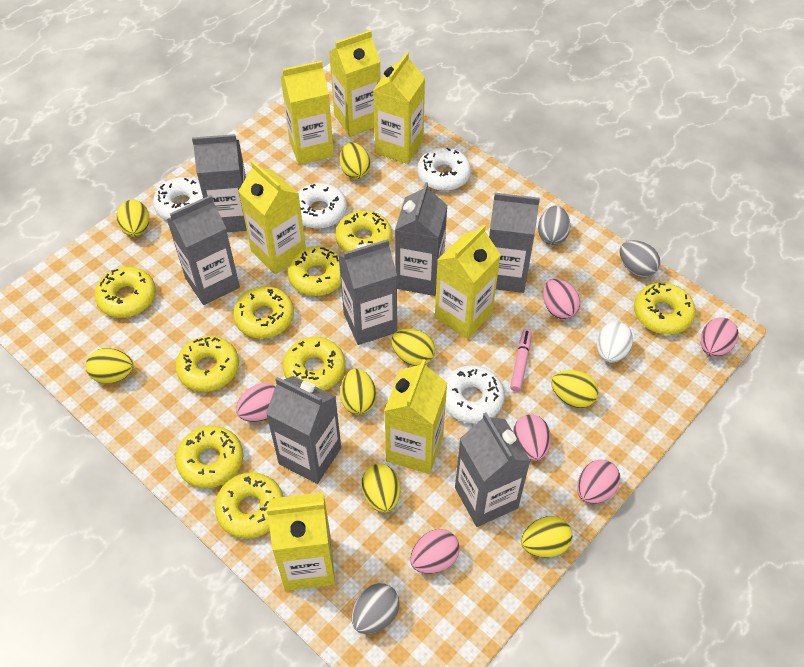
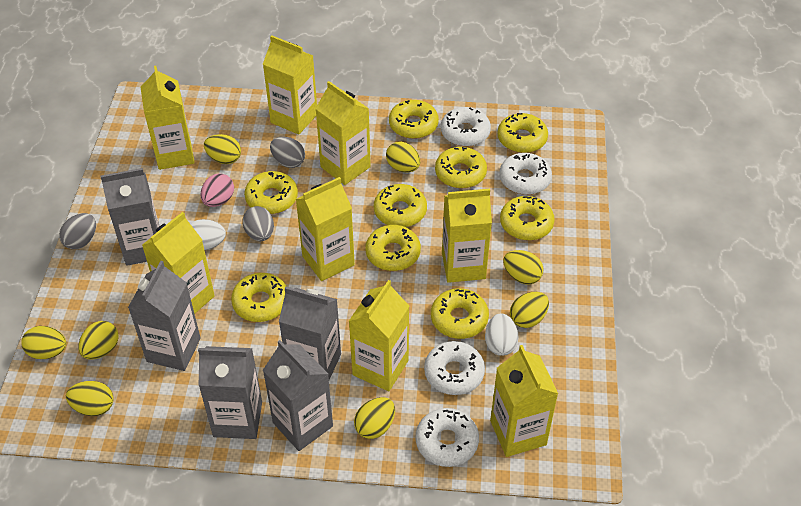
grey carton: [167,195,240,305] [192,134,247,232] [266,376,341,484] [338,239,397,345] [395,182,447,296] [455,412,530,527] [489,193,540,293] = 7 -> [100,168,159,266] [128,261,201,371] [198,346,262,439] [263,340,333,451] [279,287,341,380] = 5
pink egg: [236,383,276,422] [410,529,460,574] [513,414,551,461] [543,278,580,320] [577,459,620,504] [701,317,739,357] = 6 -> [201,173,234,207] = 1
pink marker: [510,329,532,392] = 1 -> none = 0
white egg: [597,322,633,363] = 1 -> [190,219,226,250] [485,313,518,356] = 2
yellow carton: [239,161,306,274] [267,492,335,591] [281,61,334,165] [329,30,381,137] [373,52,425,164] [384,359,447,474] [435,225,501,339] = 7 -> [141,66,195,170] [142,212,215,314] [263,35,317,135] [296,177,355,281] [315,81,371,185] [349,280,409,391] [442,189,492,283] [490,345,558,457] = 8

